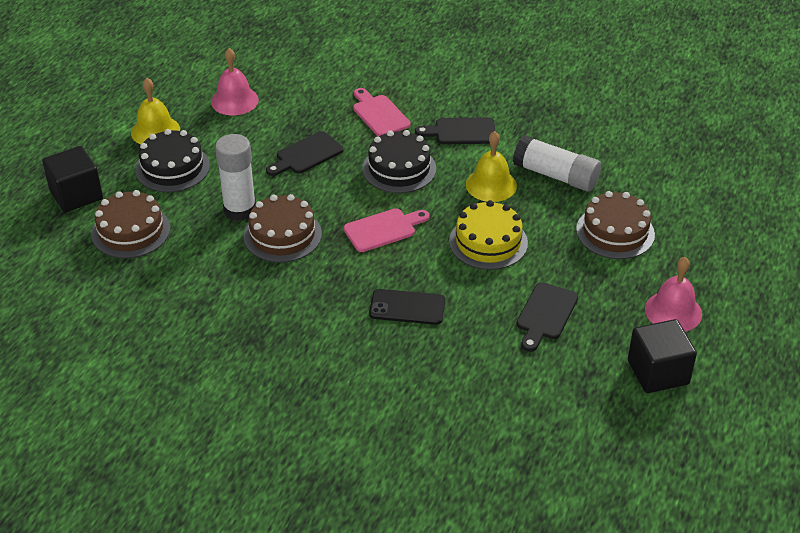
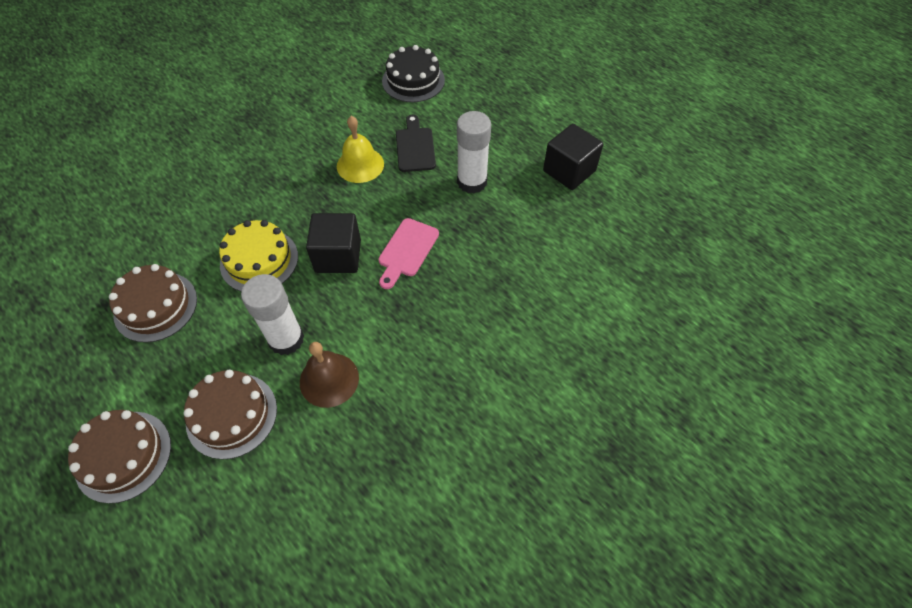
black cake: [135,129,210,192] [362,130,436,193] = 2 -> [382,45,445,102] = 1
black cutting board: [266,131,343,176] [415,117,495,144] [517,282,578,352] = 3 -> [396,115,436,172] = 1
black phone: [369,289,445,325] = 1 -> none = 0
brown bell: none = 0 -> [300,342,359,408] = 1
pink bell: [211,48,259,115] [645,257,702,332] = 2 -> none = 0
pink cutting board: [344,208,430,252] [353,88,411,137] = 2 -> [378,218,439,289] = 1
yellow bell: [131,78,180,145] [466,131,517,202] = 2 -> [337,116,384,183] = 1

